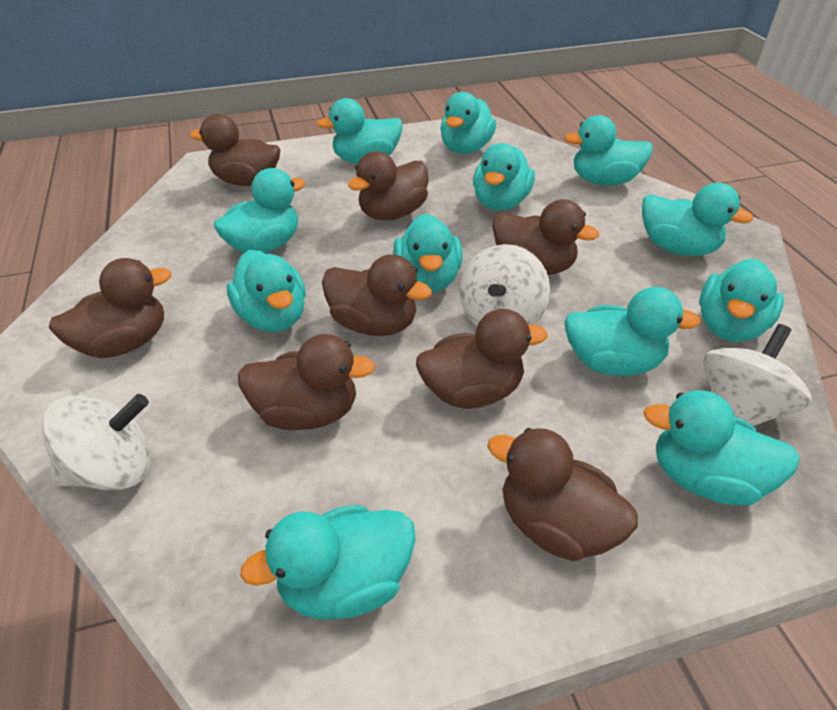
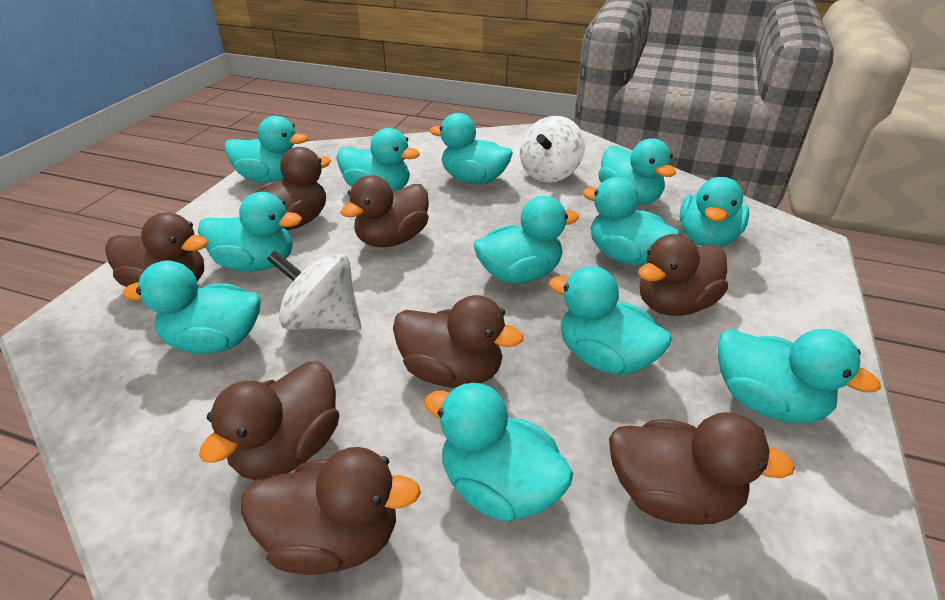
white spinning top: [41,394,151,491] [460,244,550,326] [703,324,812,426] = 3 -> [267,251,361,330] [520,116,585,183] = 2

